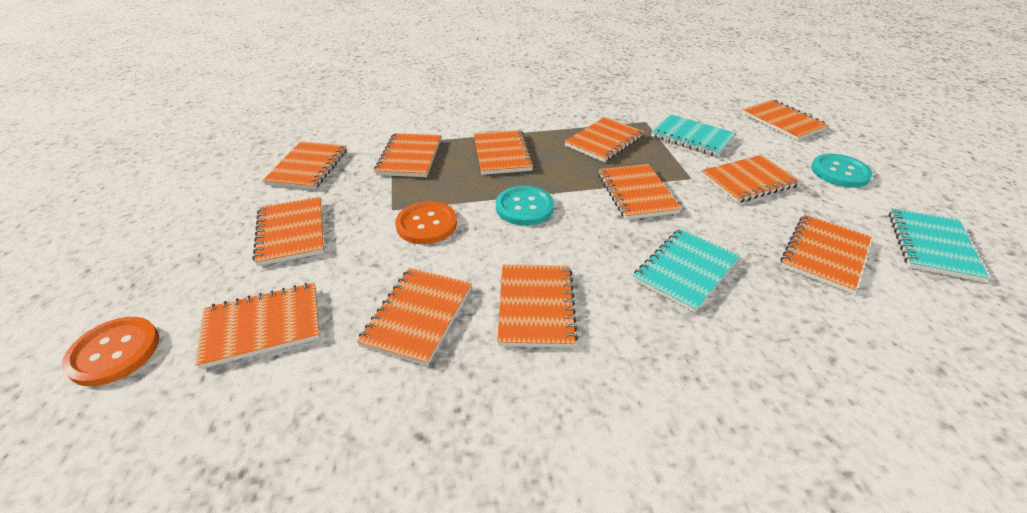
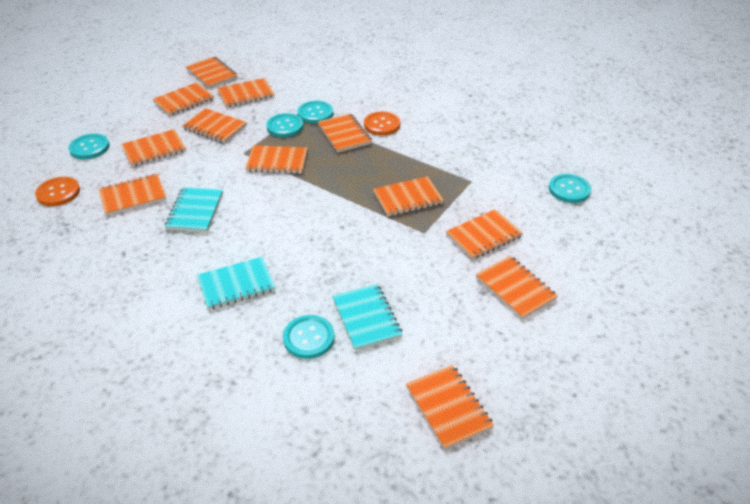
turquoise button: [496,186,554,226] [811,154,873,188] = 2 -> [69,134,109,159] [266,113,304,137] [283,315,335,359] [298,101,333,124] [549,174,591,203] = 5

